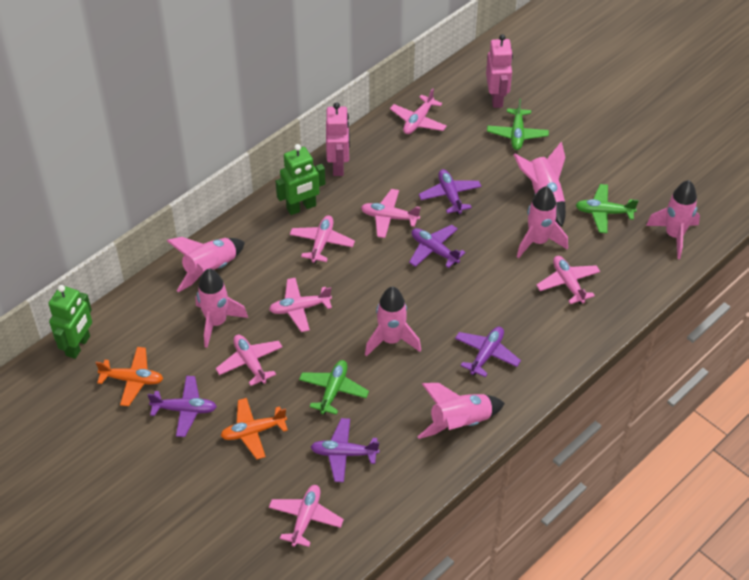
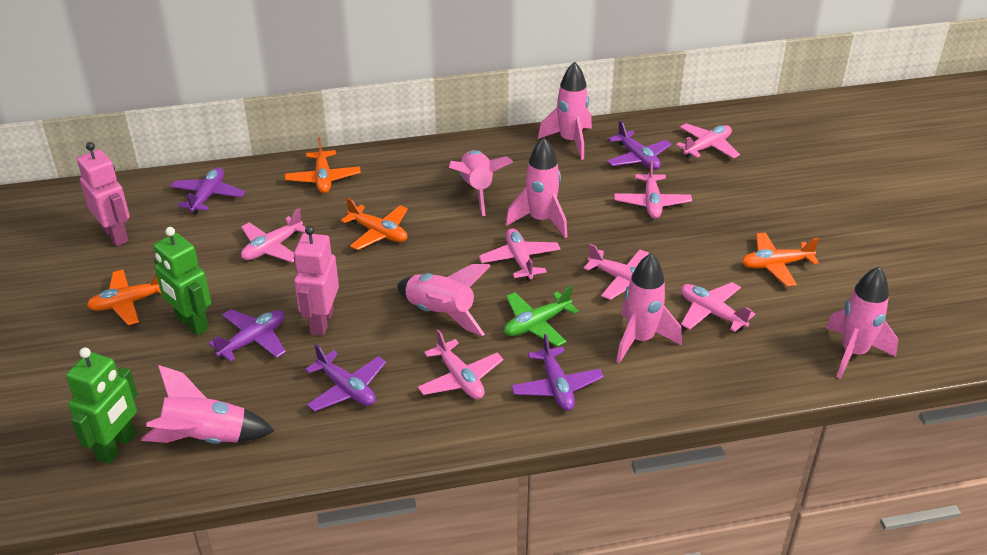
green plane: [299,360,369,415] [487,98,549,150] [576,184,639,233] = 3 -> [504,286,579,346] = 1
orange plane: [96,347,163,406] [221,398,288,459] = 2 -> [87,269,161,325] [285,137,361,193] [341,198,408,250] [742,232,819,286] = 4

